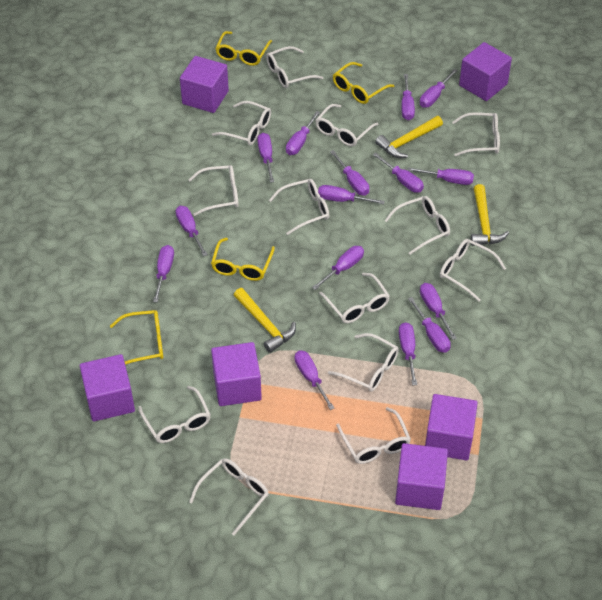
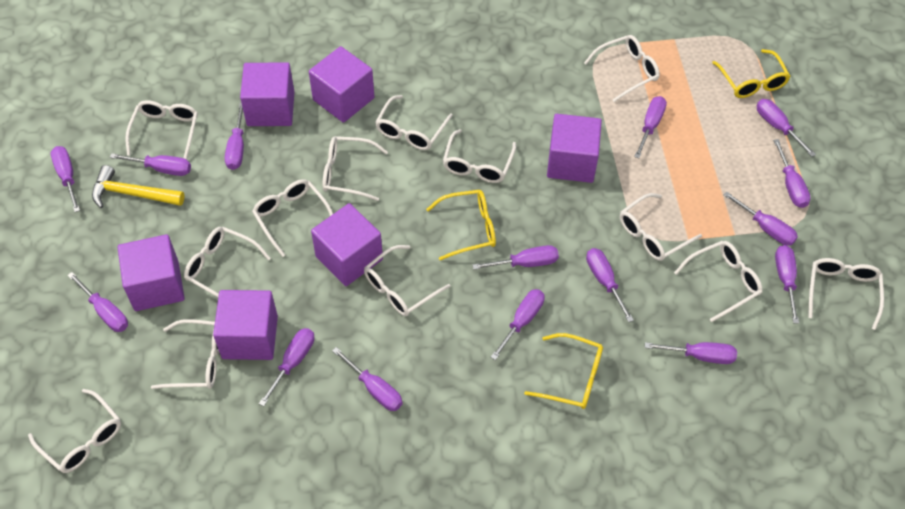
yellow glasses: [110,310,163,365] [211,238,275,281] [215,31,272,66] [333,62,394,104] = 4 -> [426,190,496,260] [524,333,603,409] [712,49,791,98] = 3
yellow hammer: [234,288,296,353] [375,116,443,158] [471,184,509,246] = 3 -> [92,165,185,208] = 1

